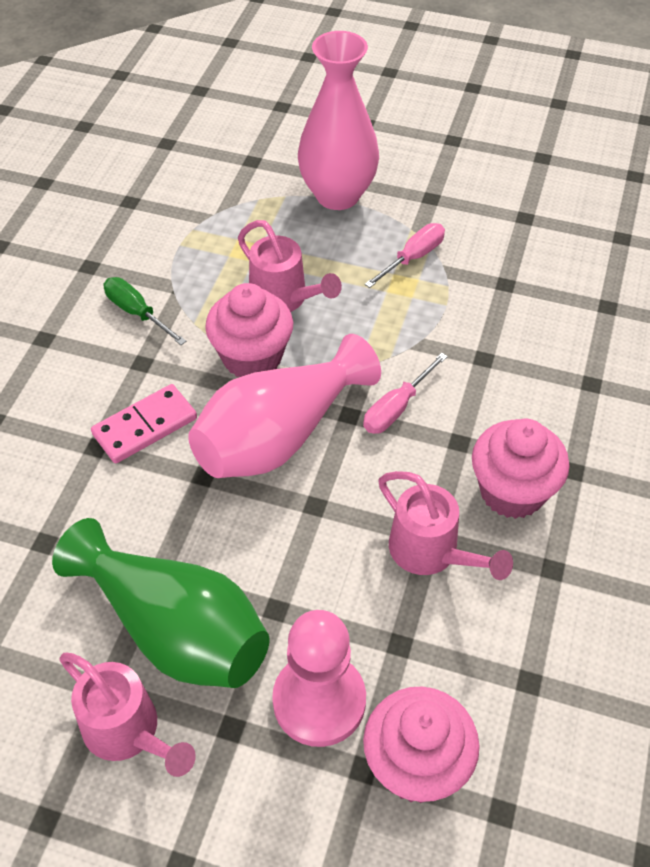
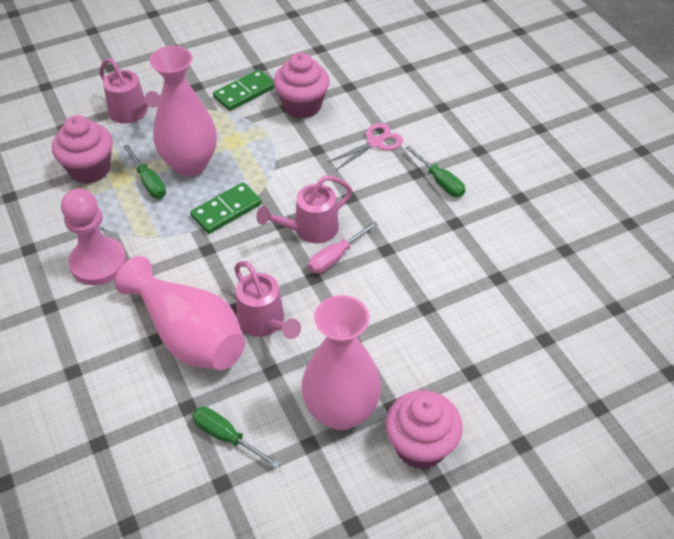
green domino: none = 0 -> [190,182,262,234] [213,69,275,111] = 2
green screwdriver: [103,277,186,345] = 1 -> [124,145,166,199] [192,407,281,469] [406,146,465,197] = 3
green vase: [52,518,269,688] = 1 -> none = 0
pink domino: [91,384,197,463] = 1 -> none = 0
pink scissors: none = 0 -> [328,123,403,170] = 1
pink screwdriver: [363,353,448,434] [364,223,445,288] = 2 -> [308,221,378,273] = 1
pink vase: [188,334,381,478] [298,31,379,210] = 2 -> [115,256,245,370] [149,46,217,176] [301,295,381,430] = 3

